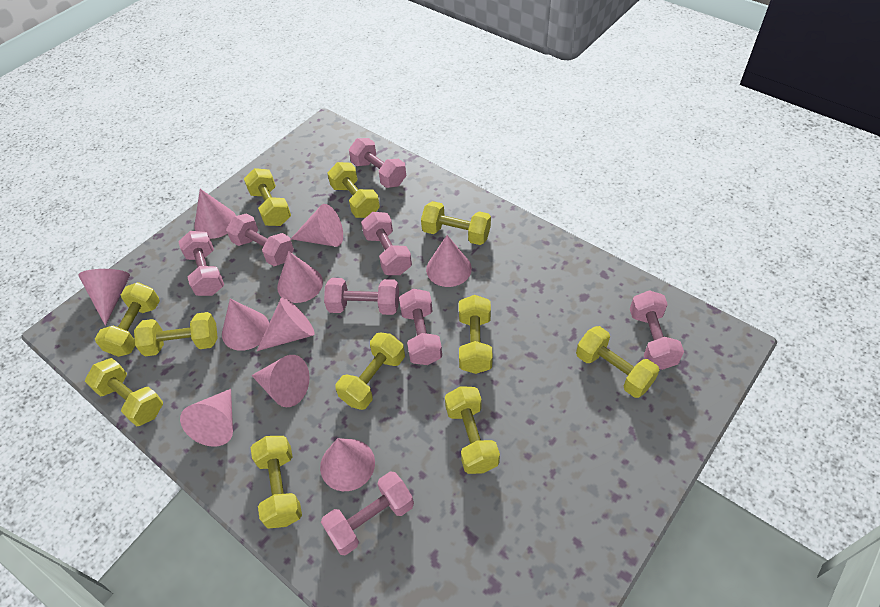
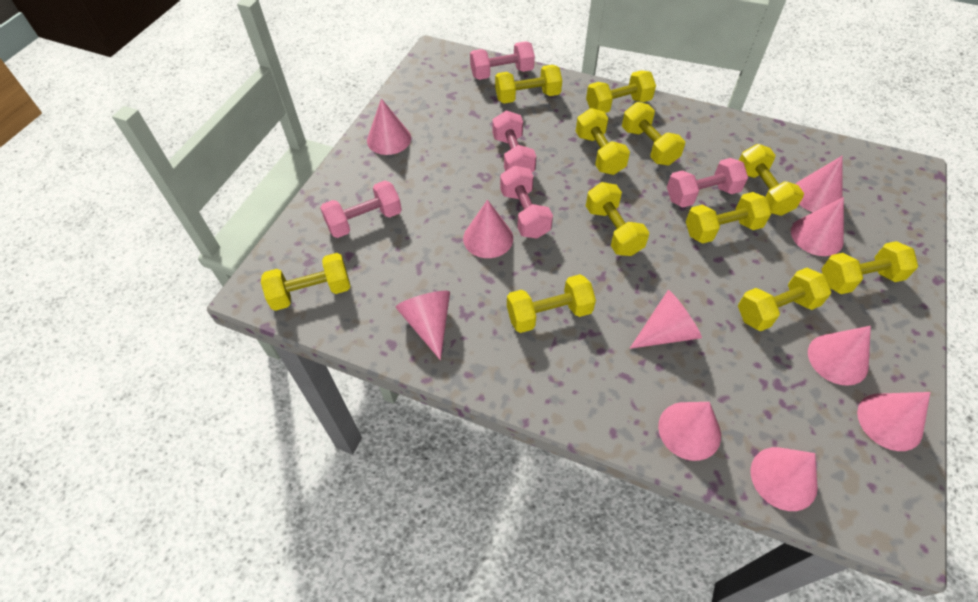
pink dumbbell: [178,231,224,296] [226,213,294,266] [321,471,414,555] [324,278,399,315] [349,138,406,188] [361,212,412,275] [399,289,442,365] [630,290,684,370] = 8 -> [320,181,402,238] [470,41,535,80] [492,111,537,172] [500,165,553,239] [667,158,748,207] = 5

